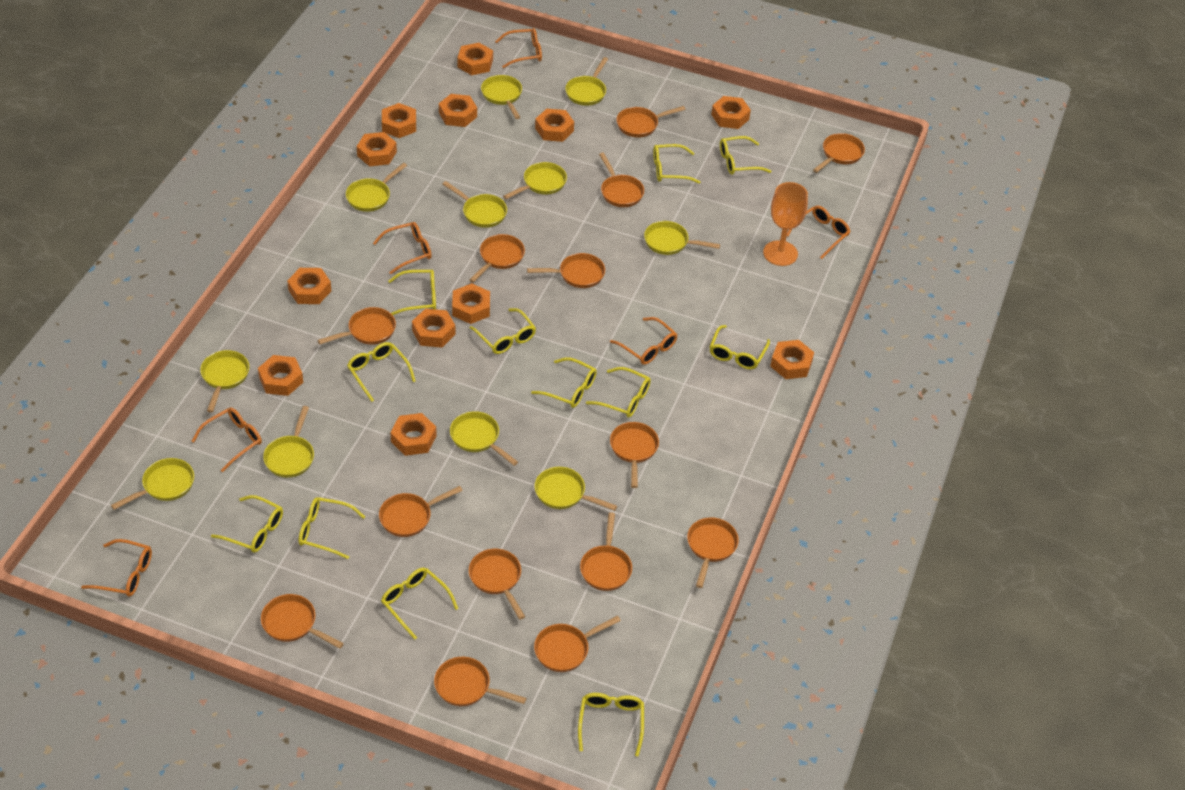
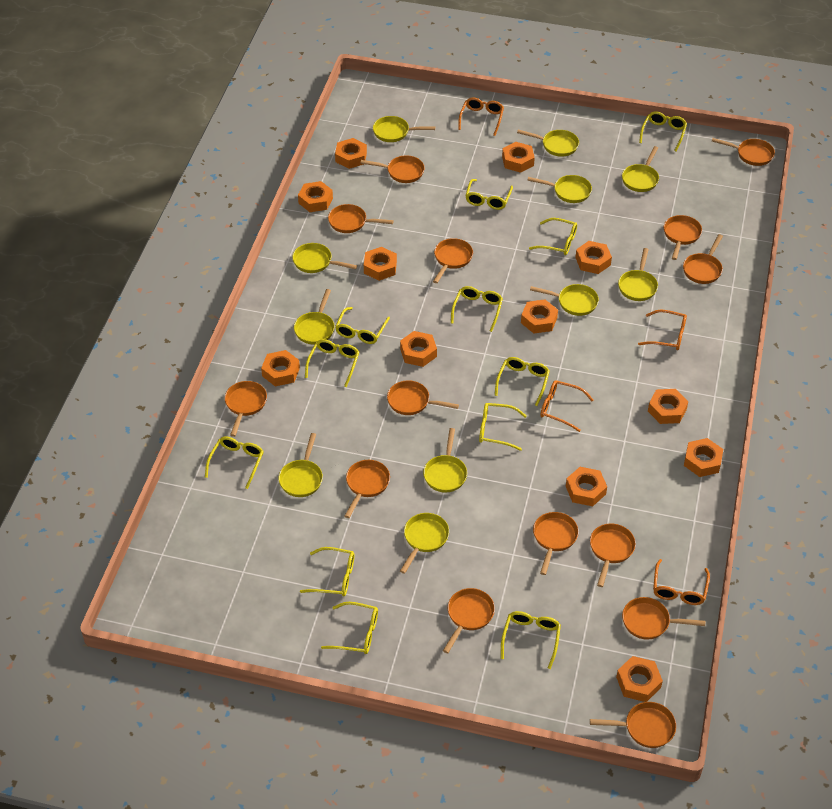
orange glasses: [81,539,152,597] [192,408,262,472] [373,222,432,274] [495,28,542,68] [610,317,678,365] [787,206,851,259] = 6 -> [458,97,504,136] [540,380,593,432] [638,309,687,350] [653,559,710,605] = 4
orange goblet: [763,182,808,266] = 1 -> none = 0

